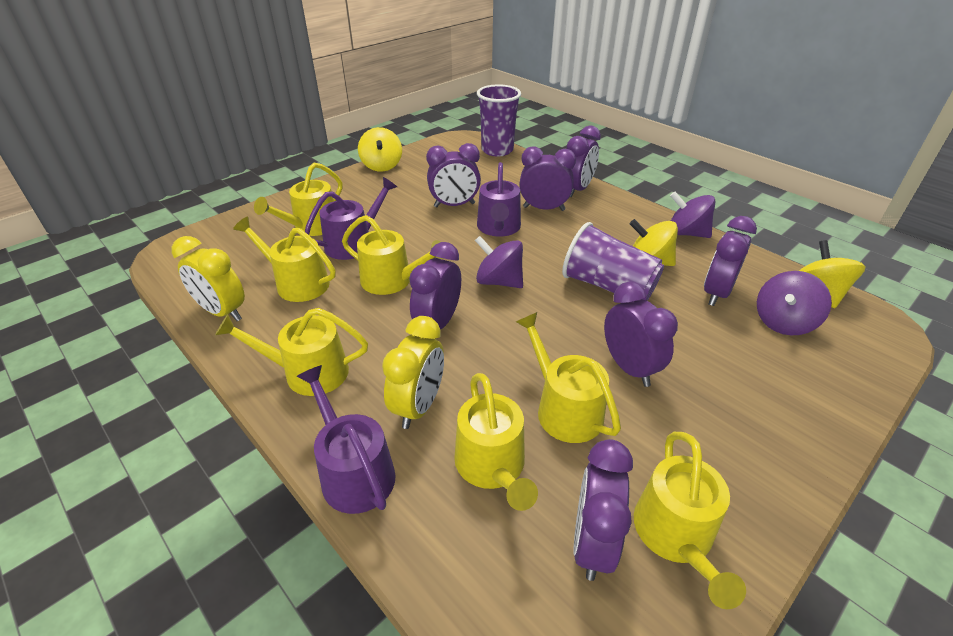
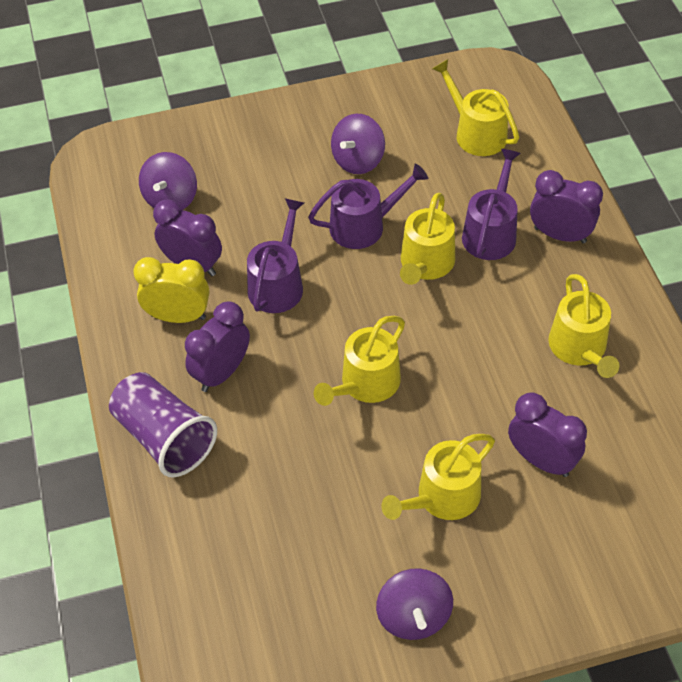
purple clock: [409,242,461,329] [426,143,481,207] [519,146,576,211] [566,125,601,197] [573,439,633,581] [604,282,678,387] [704,216,757,306] = 7 -> [153,199,222,276] [185,301,250,392] [508,392,587,477] [530,170,603,243] = 4
purple cup: [477,84,521,157] [562,222,664,301] = 2 -> [109,372,217,477] = 1
yellow clock: [171,236,245,321] [382,316,444,429] = 2 -> [133,257,209,323] = 1
yellow spinning top: [358,127,402,172] [630,219,678,266] [799,240,866,309] = 3 -> none = 0
yellow watering can: [215,308,368,396] [233,217,336,302] [254,163,343,236] [342,215,444,295] [454,373,538,511] [516,312,621,443] [634,432,746,609] = 7 -> [314,316,405,406] [381,434,495,520] [400,193,455,285] [432,59,519,156] [548,274,619,378] = 5

